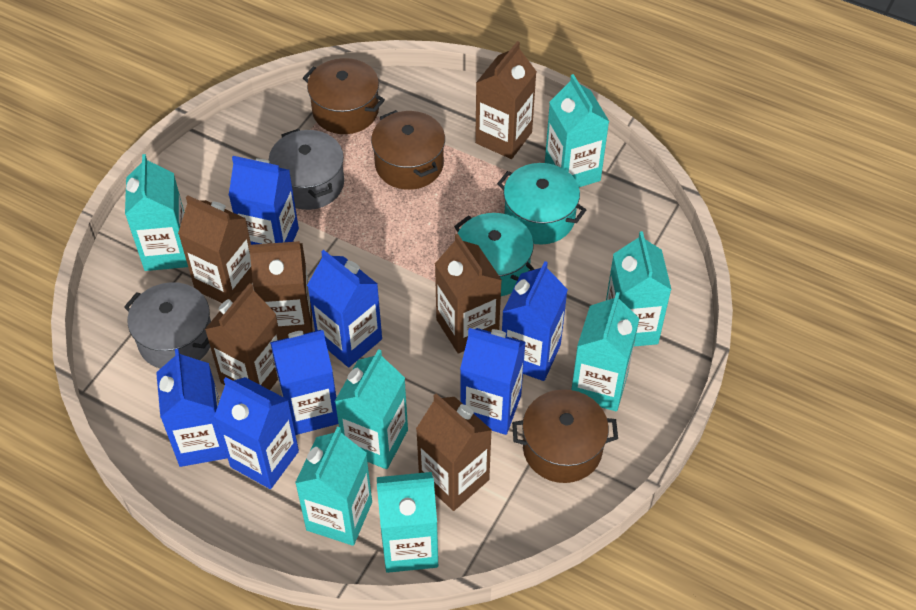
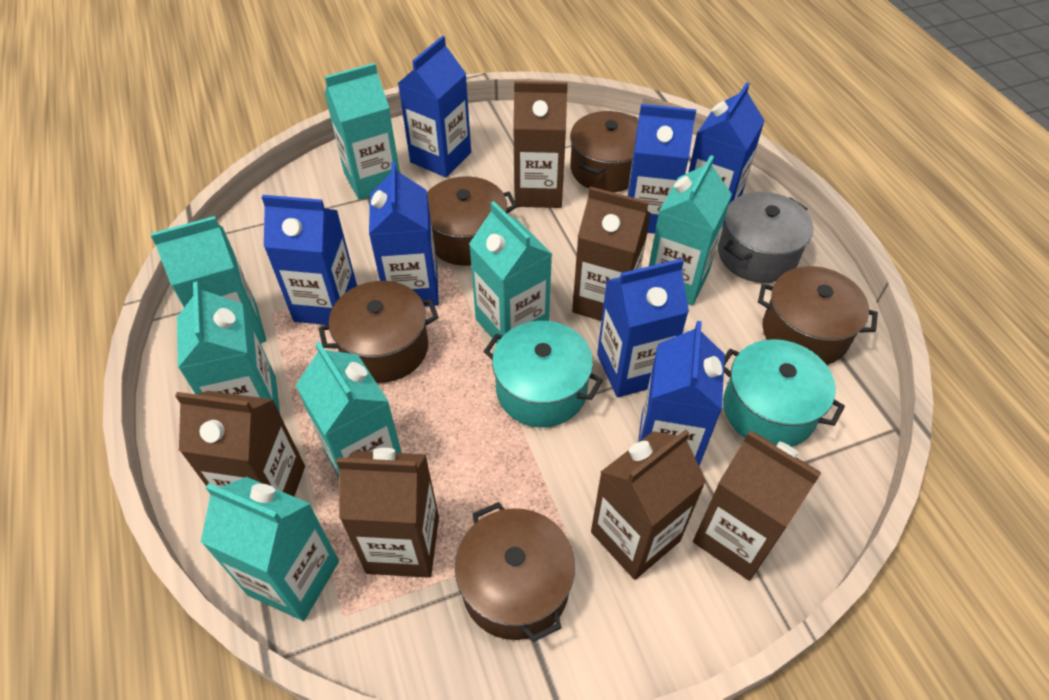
brown pot: [303,58,385,134] [371,110,445,190] [512,389,618,483] = 3 -> [318,281,438,383] [427,176,517,266] [455,502,575,642] [570,111,638,192] [758,266,878,365] = 5
grey pot: [124,282,211,369] [269,129,344,210] = 2 -> [718,192,813,283] = 1

